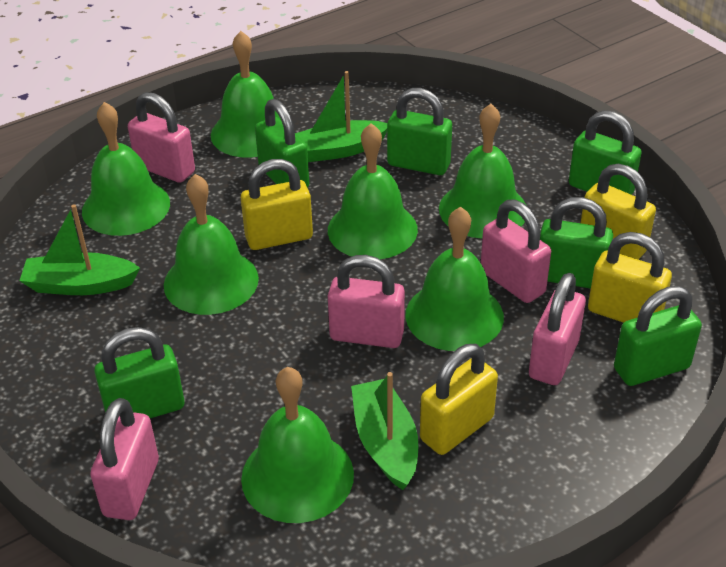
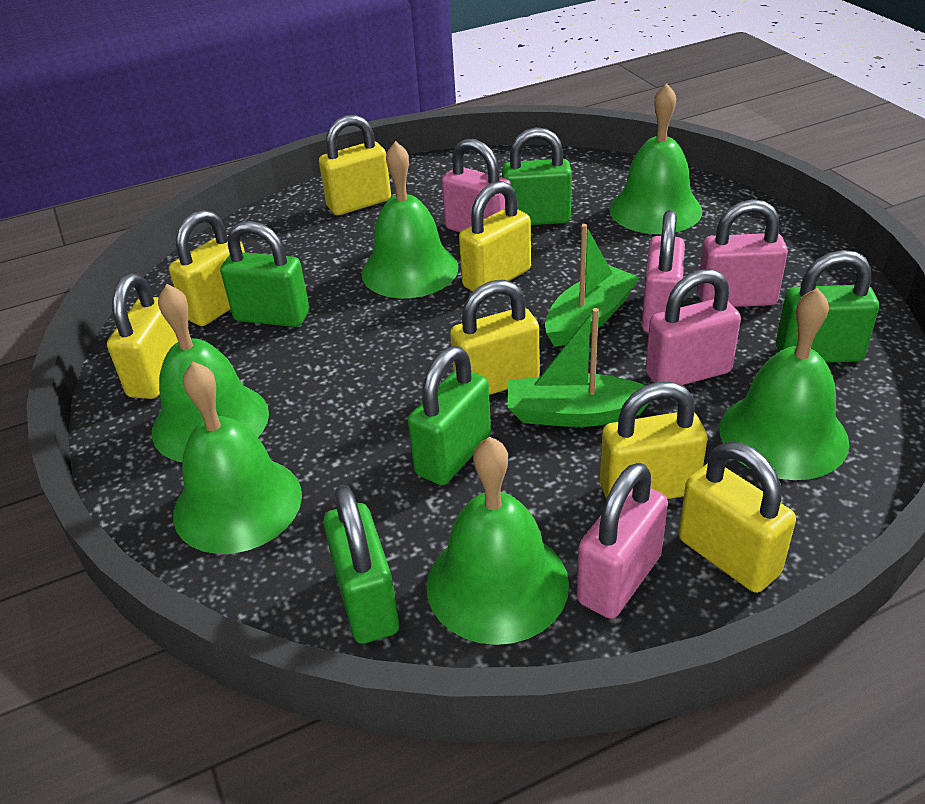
green bell: [82,102,170,236] [164,174,259,315] [211,31,281,158] [241,367,354,523] [328,123,418,259] [405,207,504,351] [439,104,527,239] = 7 -> [152,284,269,462] [173,362,302,554] [361,141,458,298] [427,437,569,645] [609,83,702,234] [720,288,849,480] = 6
green boat: [19,204,140,295] [295,71,387,162] [351,372,419,490] = 3 -> [508,308,650,427] [545,224,640,347] = 2
green padlock: [94,327,184,418] [255,99,309,188] [387,88,452,175] [540,197,613,289] [569,110,642,195] [614,286,702,386] = 6 -> [220,221,309,327] [323,485,399,644] [408,346,491,485] [502,127,572,225] [776,250,879,363] = 5
yellow padlock: [241,159,313,250] [420,344,498,455] [581,164,656,260] [588,232,672,323] = 4 -> [107,273,178,399] [169,210,245,326] [319,115,391,215] [450,280,540,395] [459,181,531,292] [600,382,707,499] [679,442,796,593] = 7

